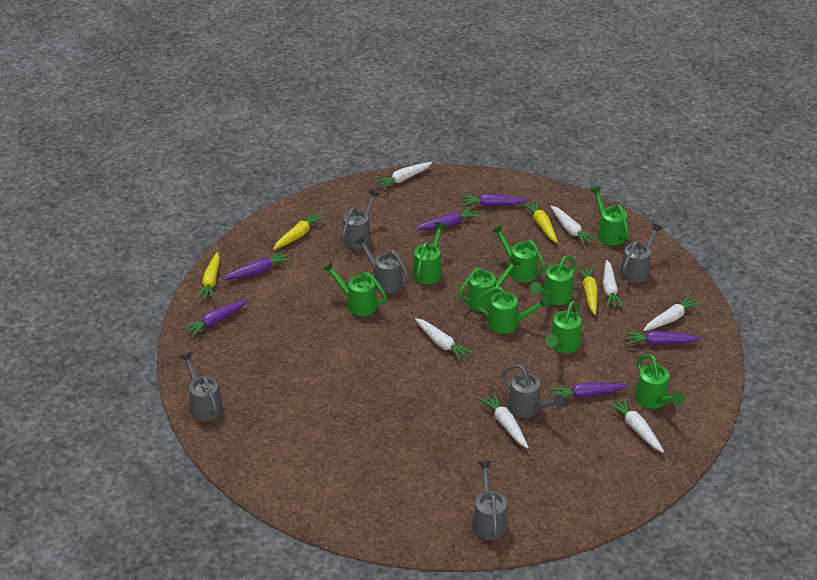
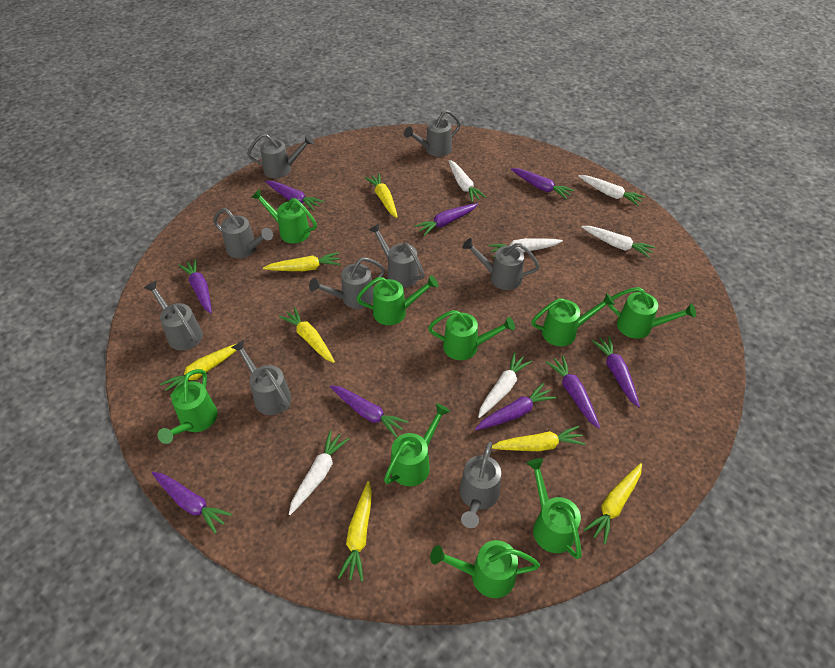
grey watering can: [180,352,223,421] [342,190,380,249] [355,236,410,293] [472,461,508,540] [502,364,565,418] [620,223,663,283] = 6 -> [144,281,203,351] [213,208,273,258] [231,340,291,415] [247,133,314,178] [309,257,385,309] [369,224,424,288] [404,110,461,157] [459,442,501,528] [462,238,540,290] = 9
purple carrot: [182,299,248,338] [223,251,291,280] [415,207,481,230] [461,194,529,207] [550,382,628,399] [624,331,701,345] = 6 -> [152,472,232,534] [178,259,212,314] [265,181,324,211] [330,385,409,438] [415,203,478,236] [475,383,556,430] [511,168,574,199] [546,355,600,428] [591,336,640,407] = 9
white carrot: [375,162,432,190] [415,318,473,361] [479,392,529,448] [550,206,597,246] [603,260,624,308] [607,397,664,452] [643,295,702,331] = 7 -> [289,430,349,515] [448,160,487,202] [478,352,532,418] [489,238,563,258] [579,175,645,206] [581,226,655,258] = 6
yellow carrot: [197,252,220,300] [273,211,325,250] [522,200,558,243] [577,266,598,315] = 4 -> [160,343,238,397] [263,252,341,271] [279,307,335,363] [338,481,372,582] [364,173,398,218] [492,426,586,451] [584,463,642,545] = 7

